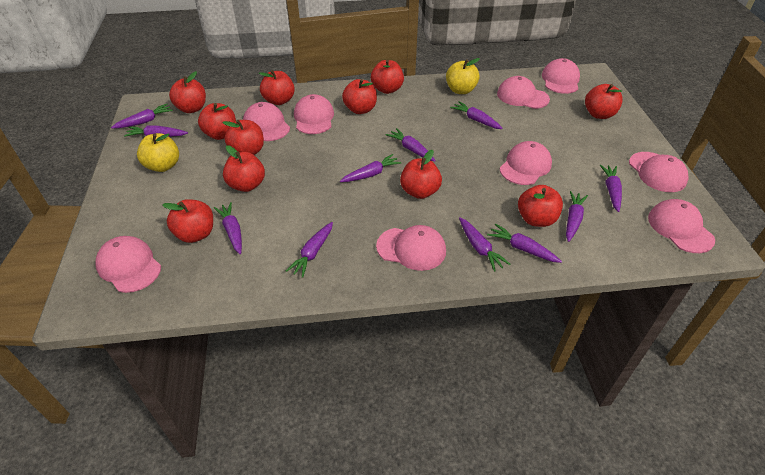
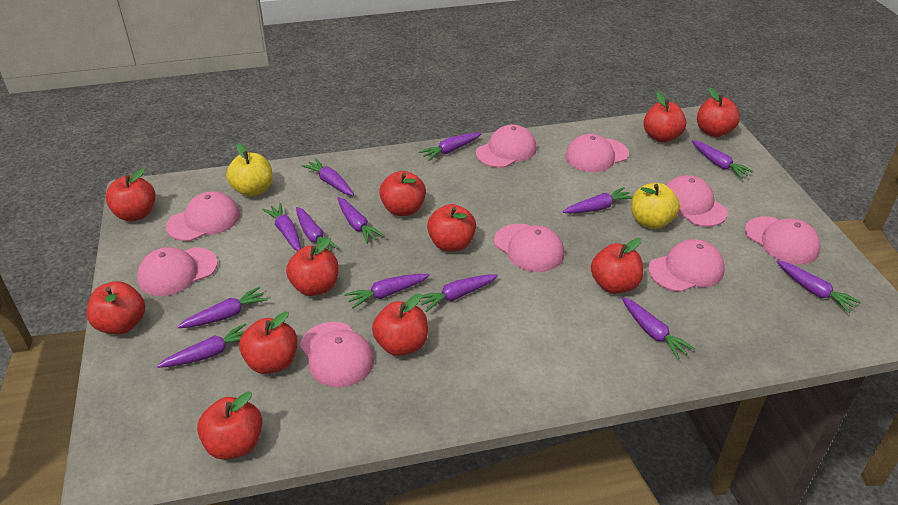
purple carrot: [111,104,173,129] [124,126,188,137] [214,202,242,254] [286,222,333,278] [340,154,401,182] [386,128,436,161] [450,101,503,129] [459,217,510,272] [487,224,562,263] [566,191,588,242] [600,165,622,212] = 11 -> [157,323,246,368] [177,286,268,328] [262,203,301,251] [296,207,339,251] [302,158,354,196] [337,197,384,244] [345,274,430,308] [419,133,482,161] [421,274,498,312] [563,187,633,213] [622,297,695,359] [692,140,754,179] [776,260,861,313] = 13

